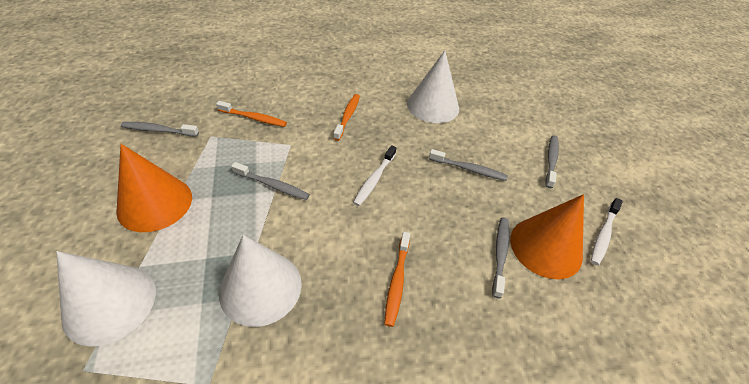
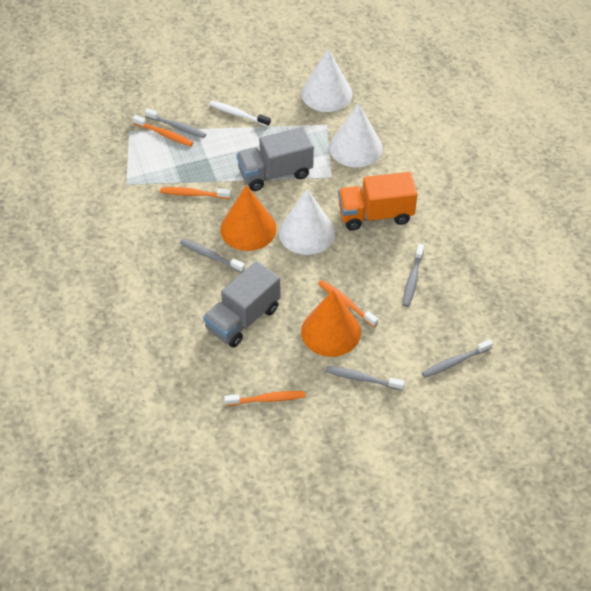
grey truck: none = 0 -> [203,261,281,348] [236,127,314,191] = 2
orange toothbrush: [216,101,287,127] [333,94,360,141] [384,232,410,327] = 3 -> [133,115,193,146] [160,187,231,199] [224,391,305,406] [318,280,378,327] = 4
orange truck: none = 0 -> [338,172,417,230] = 1
white toothbrush: [353,145,396,206] [591,198,623,265] = 2 -> [209,101,271,127] = 1

